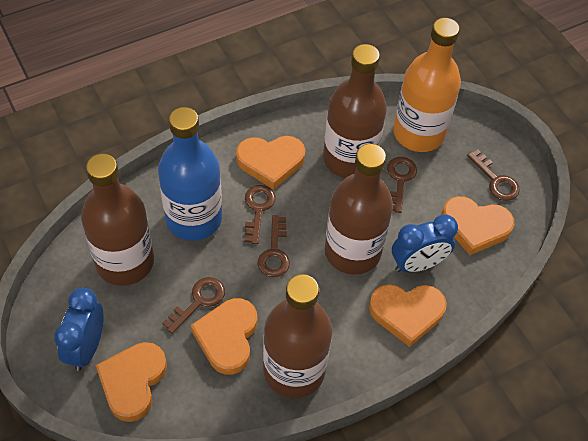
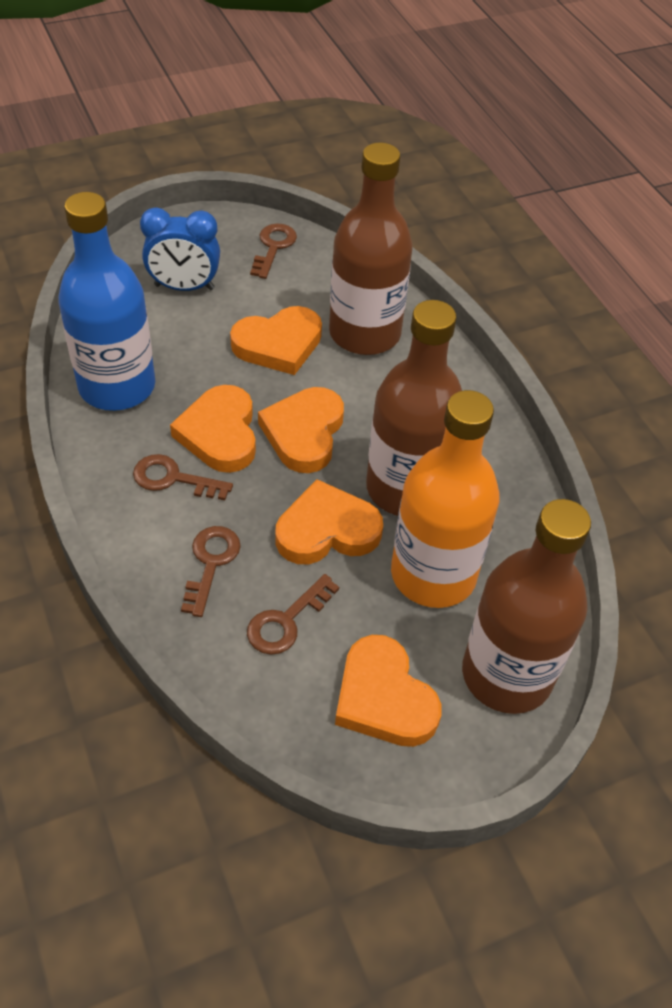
blue clock: [54,288,104,371] [392,214,458,272] = 2 -> [140,207,220,291] = 1
brown bottle: [81,154,154,286] [263,274,332,398] [323,44,387,178] [325,144,393,275] = 4 -> [329,142,413,355] [366,300,462,516] [462,499,591,714] = 3
brown key: [162,277,225,334] [244,185,276,244] [258,215,290,277] [387,157,417,213] [467,150,520,201] = 5 -> [133,454,233,500] [181,526,241,617] [247,574,339,655] [250,223,297,279] = 4

